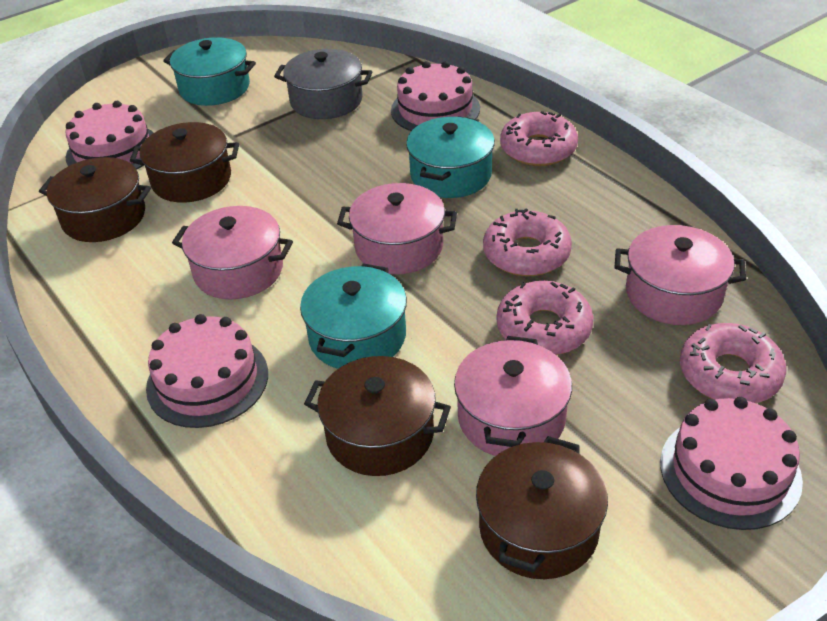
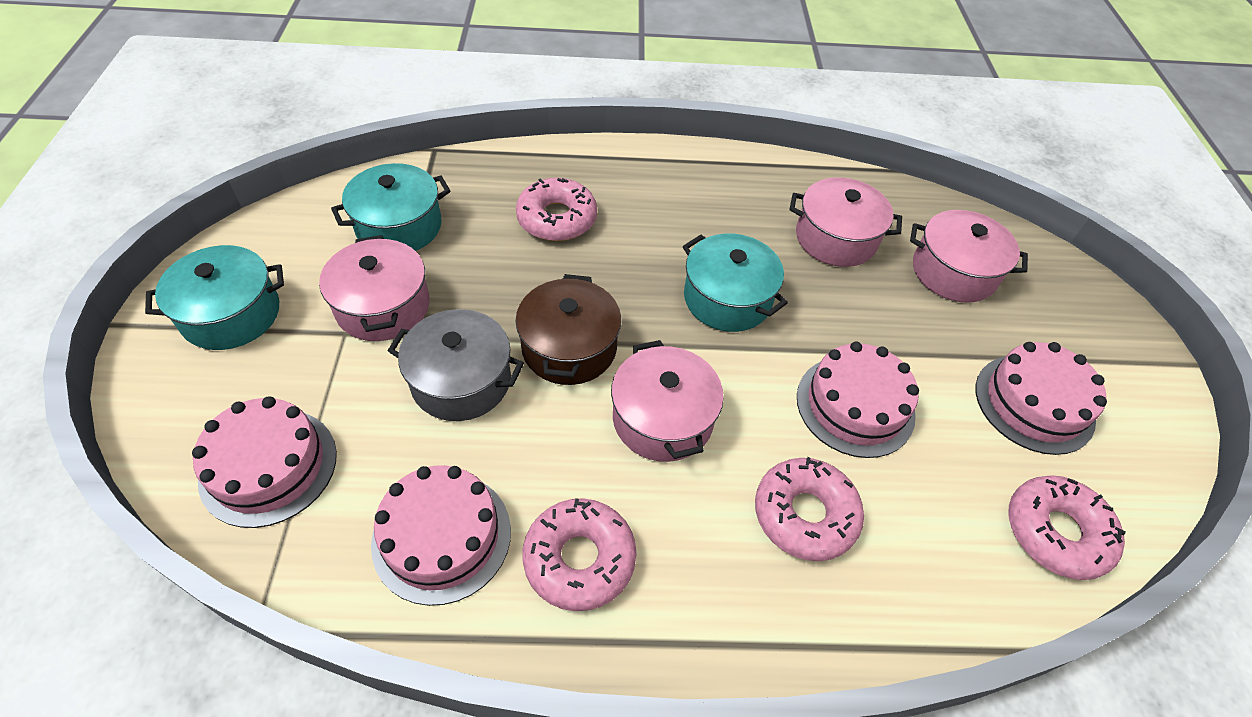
brown pot: [39,157,151,242] [130,122,239,203] [304,356,451,476] [476,436,608,579] = 4 -> [516,274,621,385] = 1

